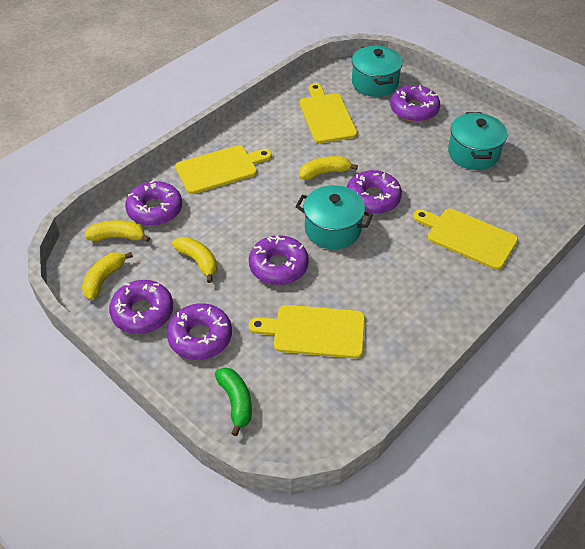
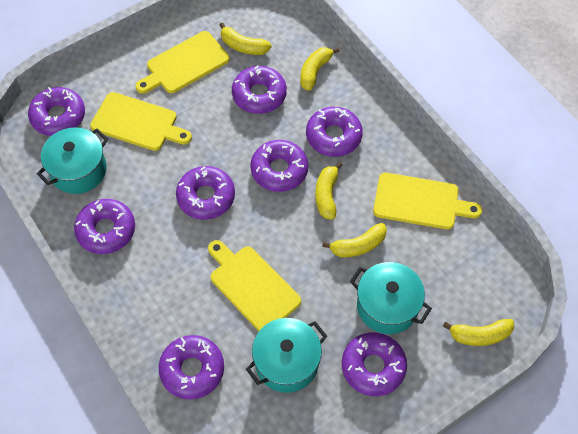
green banana: [215,367,252,436] = 1 -> none = 0
purple donut: [109,280,173,334] [125,180,182,226] [167,303,232,360] [249,235,309,285] [347,170,402,214] [390,85,440,122] = 6 -> [28,87,85,136] [74,199,135,254] [158,335,224,399] [176,166,235,220] [232,66,287,114] [250,140,308,192] [306,107,363,157] [342,333,407,396] = 8
yellow banana: [82,252,133,300] [85,220,150,242] [172,237,218,283] [299,156,358,180] = 4 -> [219,22,272,55] [300,47,340,91] [315,162,343,220] [322,223,387,257] [443,319,514,346] = 5

